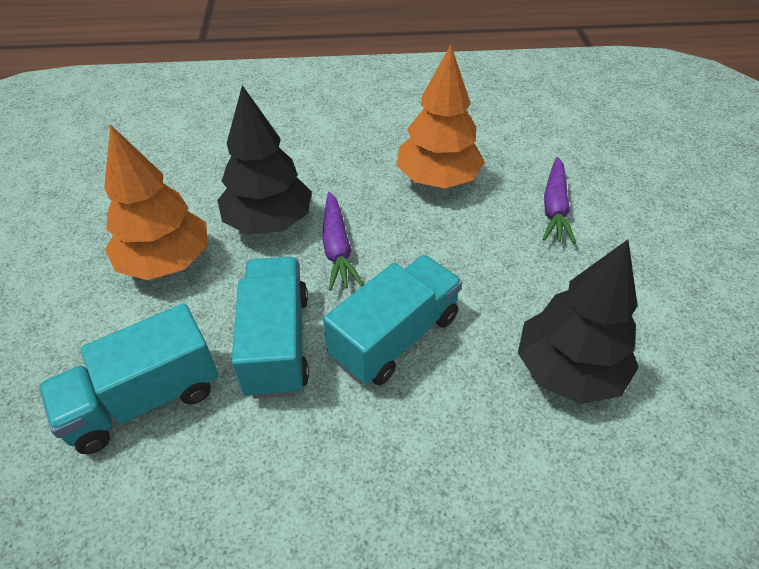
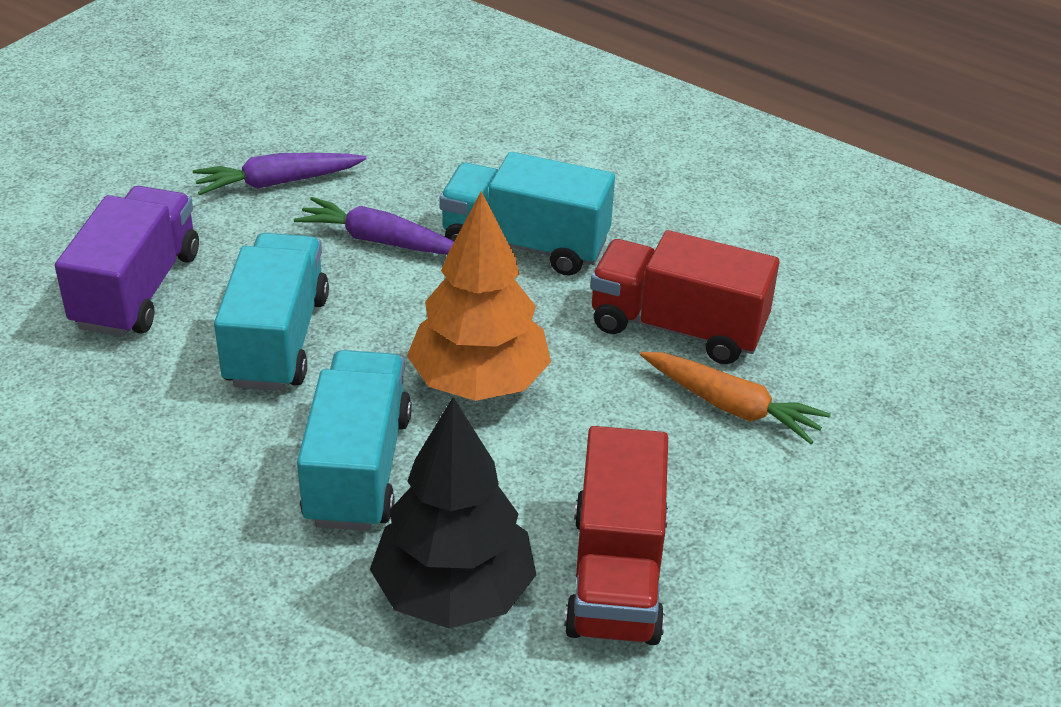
black tree: [217,85,312,235] [518,239,639,404] = 2 -> [370,397,536,628] = 1
orange carrot: none = 0 -> [640,352,831,444] = 1
orange tree: [104,125,208,280] [397,45,485,188] = 2 -> [407,191,551,401] = 1
purple truck: none = 0 -> [55,186,199,337] = 1
red truck: none = 0 -> [564,426,668,645] [590,230,779,364] = 2

